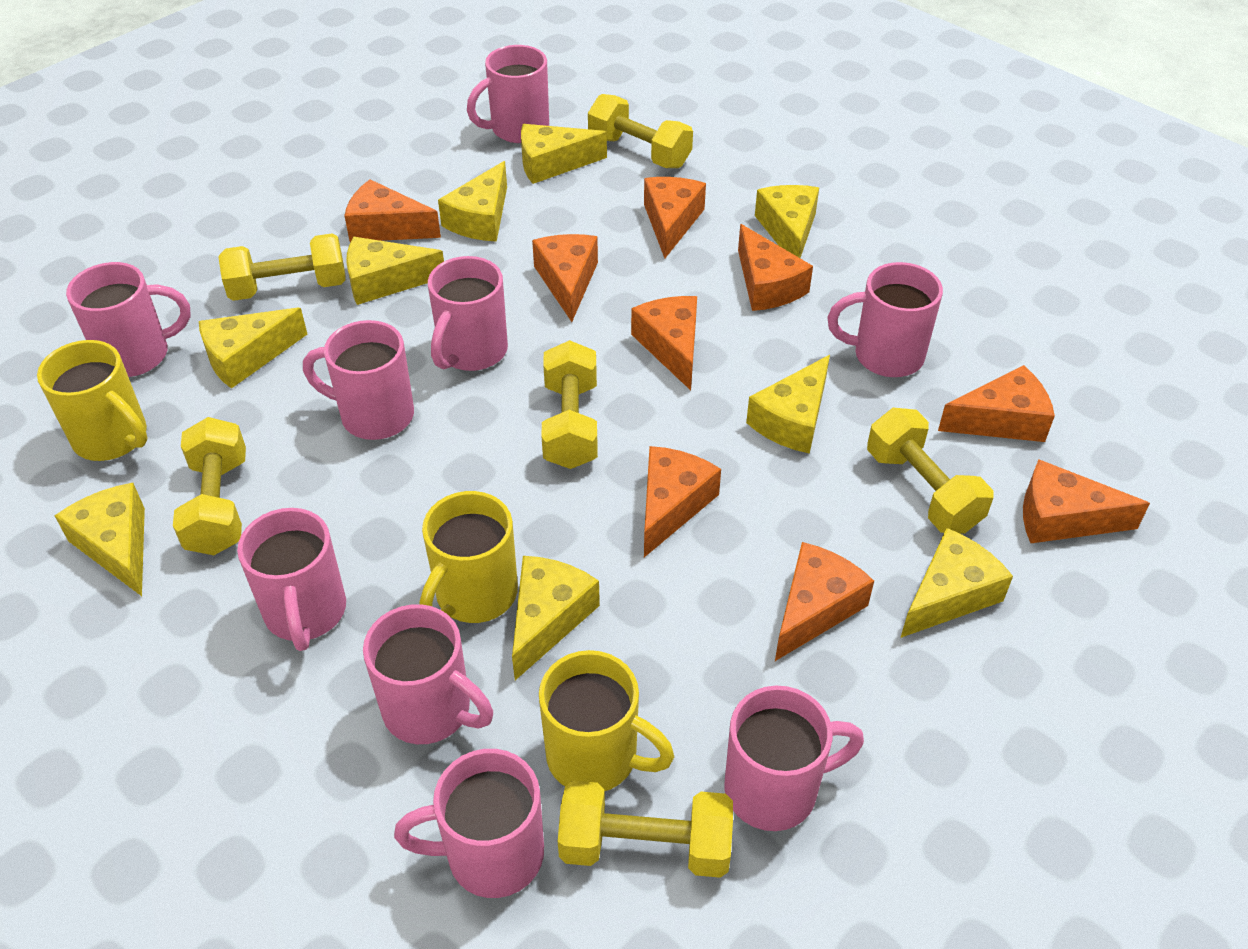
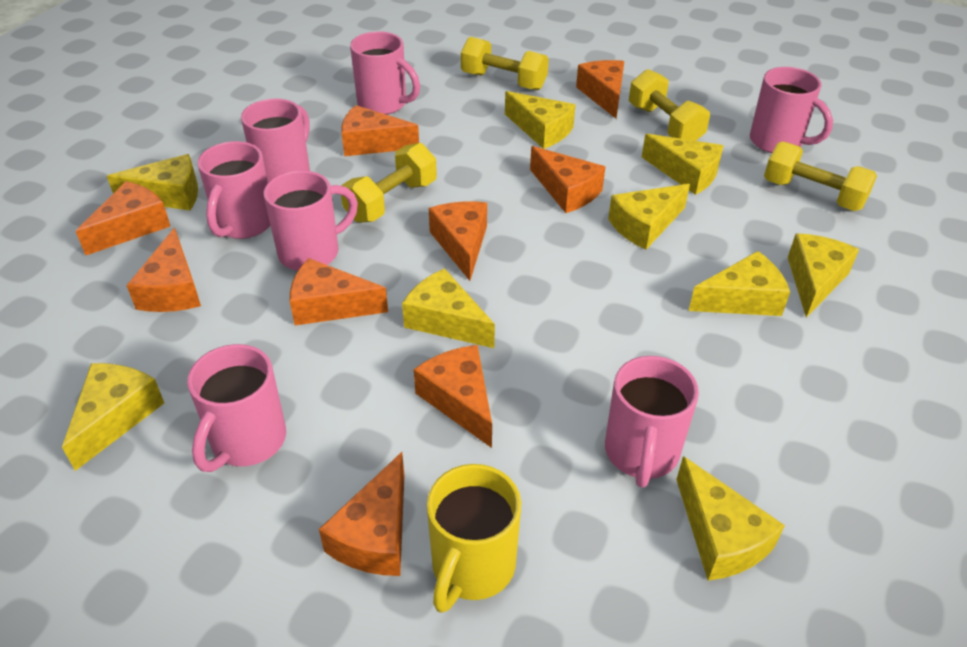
pink mug: [66,262,191,377] [237,508,346,651] [303,320,414,440] [363,604,493,744] [394,749,544,898] [428,256,508,371] [467,45,549,143] [724,686,864,831] [828,262,943,377] = 9 -> [187,344,286,472] [198,141,271,239] [241,99,310,182] [264,171,358,271] [350,31,420,115] [605,356,699,487] [750,67,833,153] = 7
yellow dumbbell: [173,417,246,555] [218,234,346,301] [541,340,598,469] [558,781,733,878] [588,94,693,168] [867,408,994,533] = 6 -> [341,143,437,223] [461,37,549,90] [629,69,710,141] [764,141,877,211] = 4
yellow mug: [37,340,147,461] [420,491,518,623] [539,650,674,791] = 3 -> [427,464,521,613] = 1

